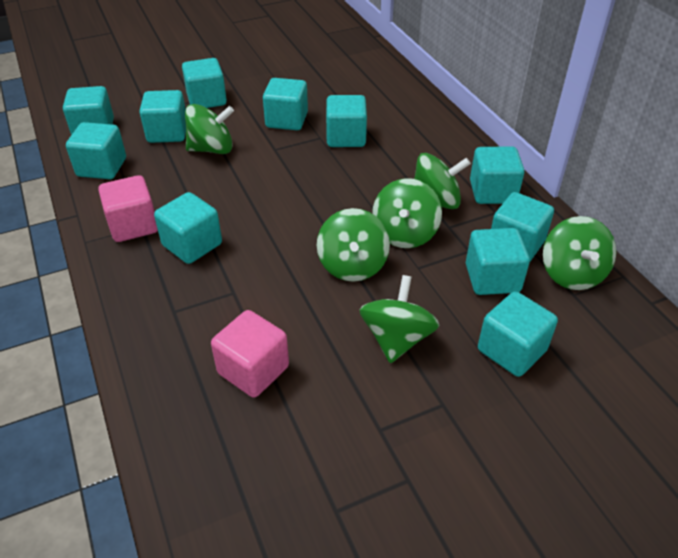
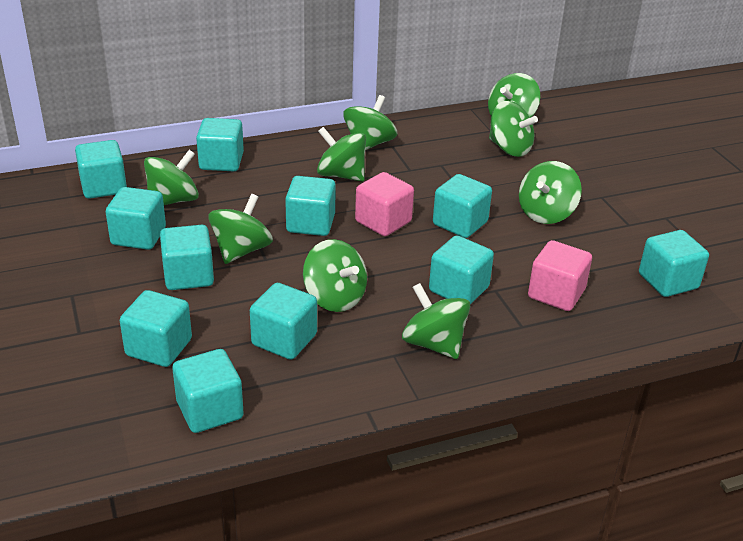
green spinning top: [185,104,234,154] [317,208,390,282] [359,275,439,363] [372,178,442,248] [414,153,471,209] [543,216,616,290] = 6 -> [144,150,199,205] [208,194,273,264] [303,239,367,312] [317,127,366,181] [343,95,398,150] [402,283,470,359] [488,73,540,118] [489,101,538,157] [519,161,582,224] = 9

